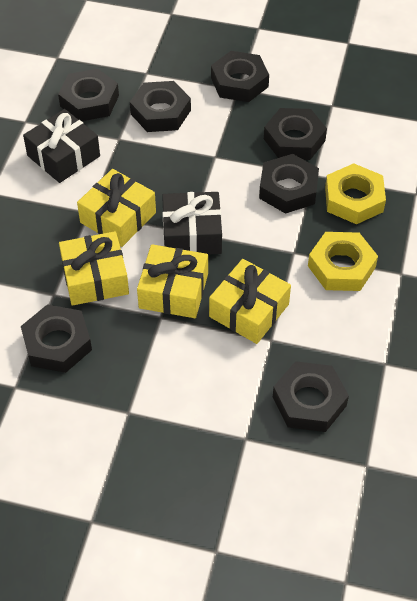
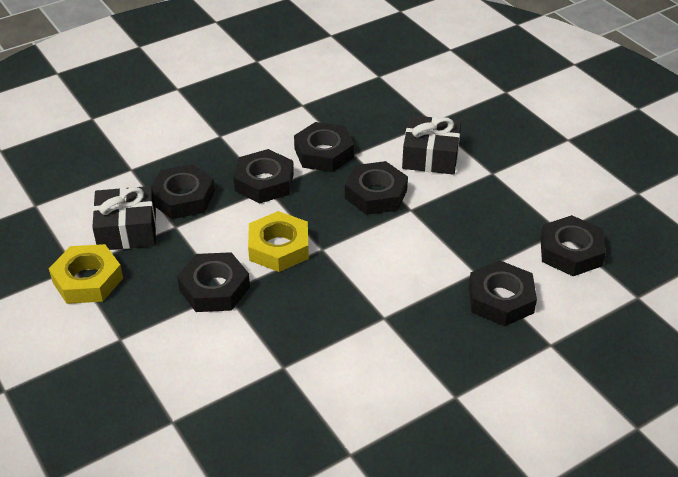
yellow gift: [59,231,129,306] [77,169,156,247] [137,244,208,318] [209,259,291,344] = 4 -> none = 0

